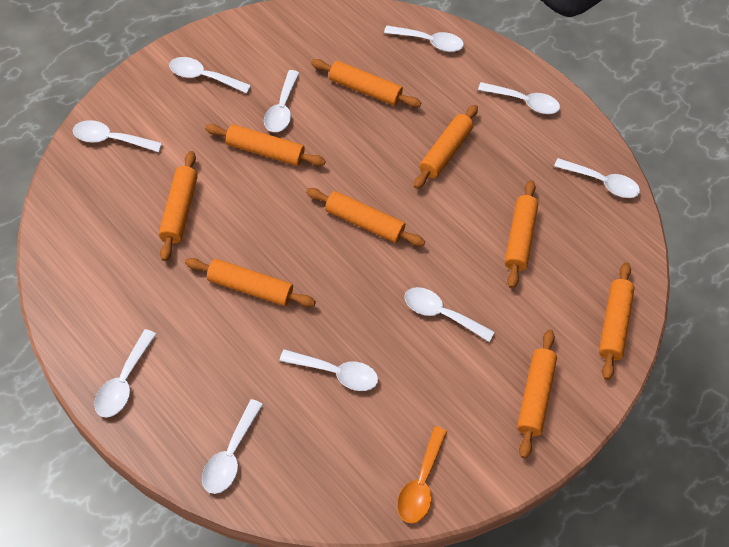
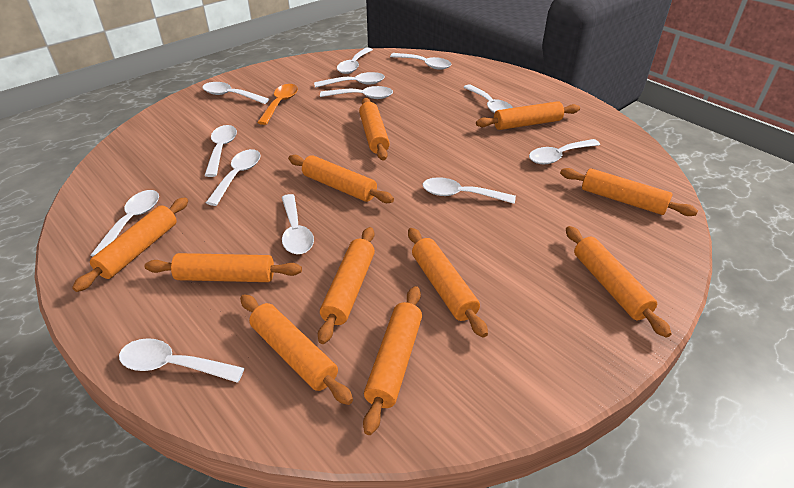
orange rolling pin: [159,151,198,261] [185,258,316,307] [205,124,326,166] [306,188,425,246] [311,59,421,108] [414,105,478,189] [505,180,539,288] [517,329,557,459] [599,262,635,380] = 9 -> [72,197,188,292] [145,253,302,282] [240,294,353,405] [288,155,394,203] [318,227,375,344] [359,98,390,160] [363,286,422,435] [408,228,488,338] [476,101,580,130] [560,168,698,216] [566,226,671,338] = 11
white spoon: [73,120,162,152] [94,329,157,418] [169,57,251,93] [202,399,263,494] [264,70,299,132] [279,349,378,391] [384,25,464,52] [404,287,495,342] [478,82,560,114] [554,158,640,198] = 10 -> [91,190,159,256] [119,338,245,383] [202,82,269,104] [204,125,237,177] [206,149,261,206] [282,194,314,254] [314,72,385,88] [320,86,393,99] [337,47,373,74] [390,53,451,70] [423,177,516,204] [463,84,513,113] [529,139,600,164] = 13

